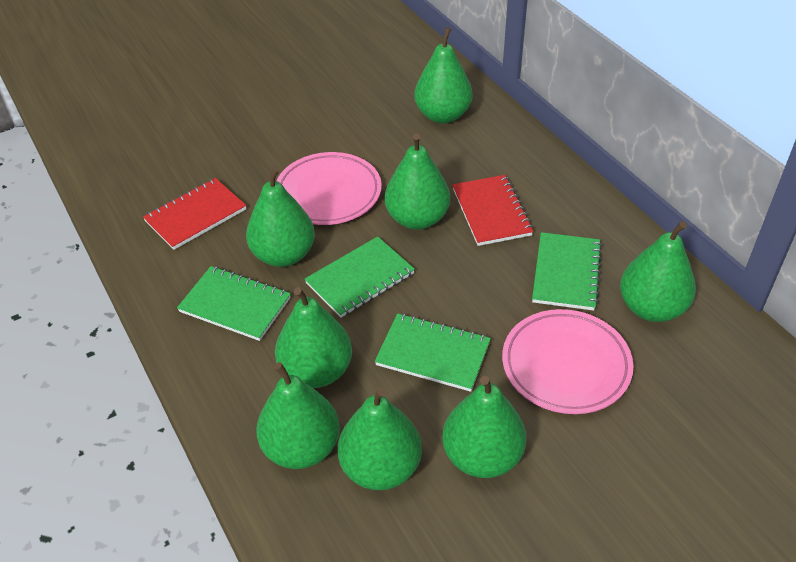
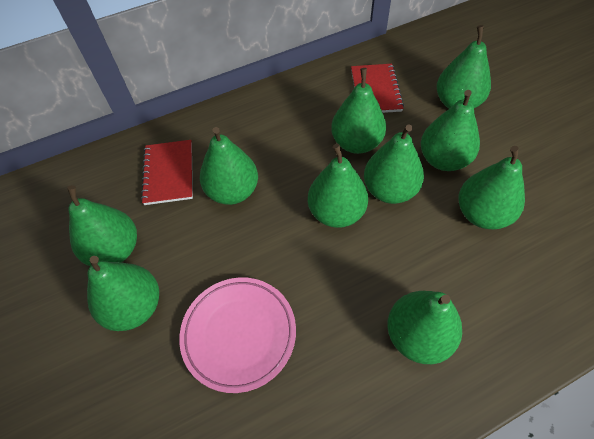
green notebook: [177,266,291,341] [305,236,415,318] [375,313,491,392] [532,232,602,311] = 4 -> none = 0
green pear: [246,166,315,267] [256,362,340,469] [275,287,352,388] [338,387,422,490] [385,133,450,230] [414,27,472,123] [442,376,526,478] [620,221,696,322] = 8 -> [67,185,137,266] [87,256,159,331] [200,127,258,205] [308,144,368,228] [331,68,386,154] [364,125,424,204] [387,291,462,364] [421,90,480,171] [437,25,491,109] [459,146,525,229] = 10
pink plate: [276,152,382,225] [502,309,633,414] = 2 -> [179,278,296,393] = 1

